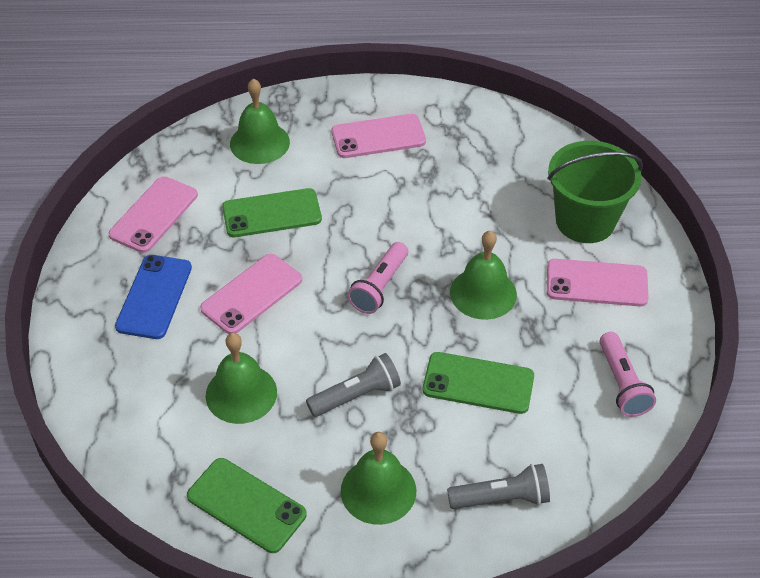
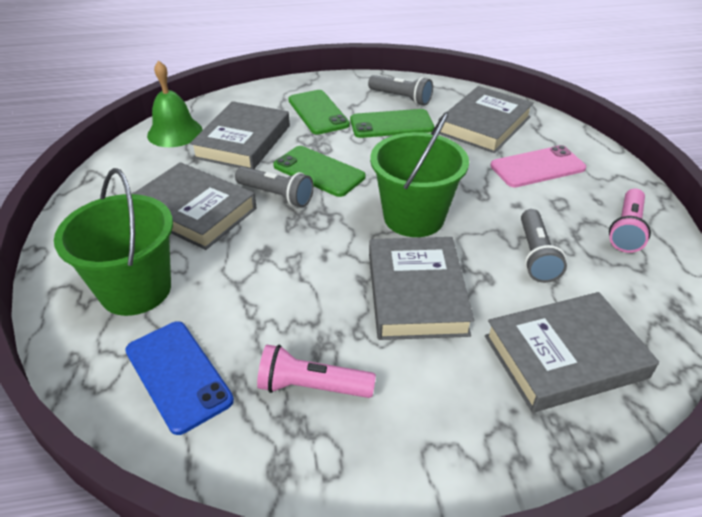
green bell: [206,333,277,424] [230,78,290,164] [341,432,416,525] [450,231,517,320] = 4 -> [147,60,203,147] = 1
green bucket: [547,141,643,243] = 1 -> [54,168,173,316] [370,112,469,237] = 2
grey book: none = 0 -> [133,162,256,250] [190,101,290,169] [369,237,474,340] [439,86,534,153] [485,292,659,413] = 5
grey flashlight: [306,353,401,417] [447,464,550,509] = 2 -> [235,167,314,207] [368,75,433,105] [521,209,567,283] = 3
pink phone: [109,176,198,253] [200,254,302,334] [332,114,426,158] [547,259,649,306] = 4 -> [490,145,586,188] = 1

